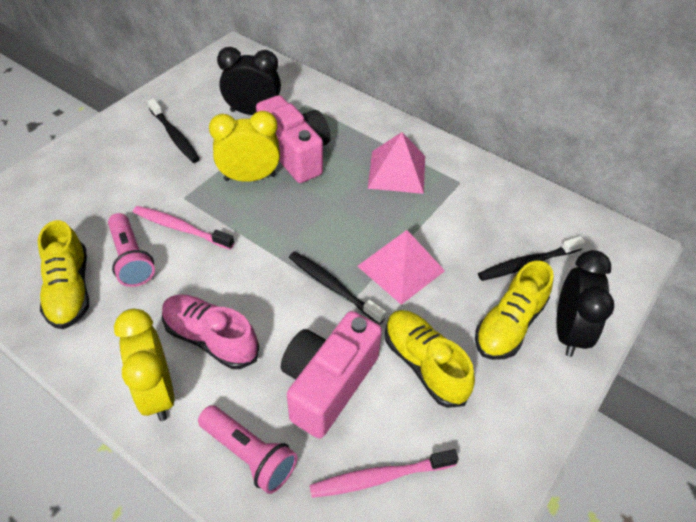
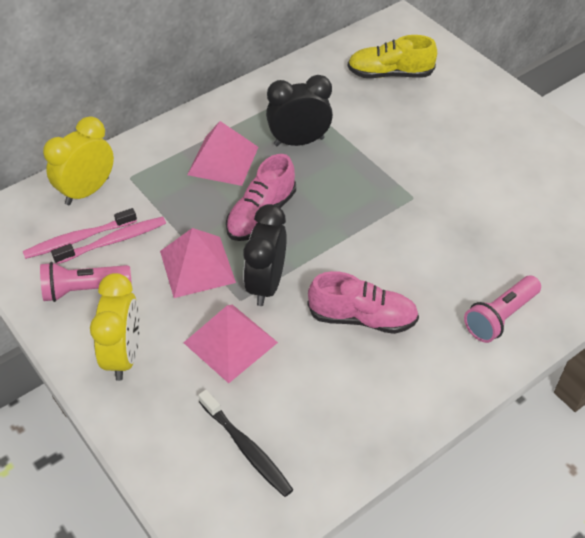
black toothbrush: [147,98,200,163] [289,251,386,325] [478,236,585,281] = 3 -> [198,390,293,497] = 1
pink camera: [256,95,330,183] [281,311,382,439] = 2 -> none = 0
pink pyramid: [357,230,445,305] [368,132,425,194] = 2 -> [160,228,236,298] [184,305,278,383] [187,121,258,186] = 3
pink shoe: [162,295,259,369] = 1 -> [226,154,296,241] [307,271,419,334] = 2
yellow shoe: [37,220,89,329] [385,310,475,408] [475,261,554,360] = 3 -> [348,35,437,78] = 1

